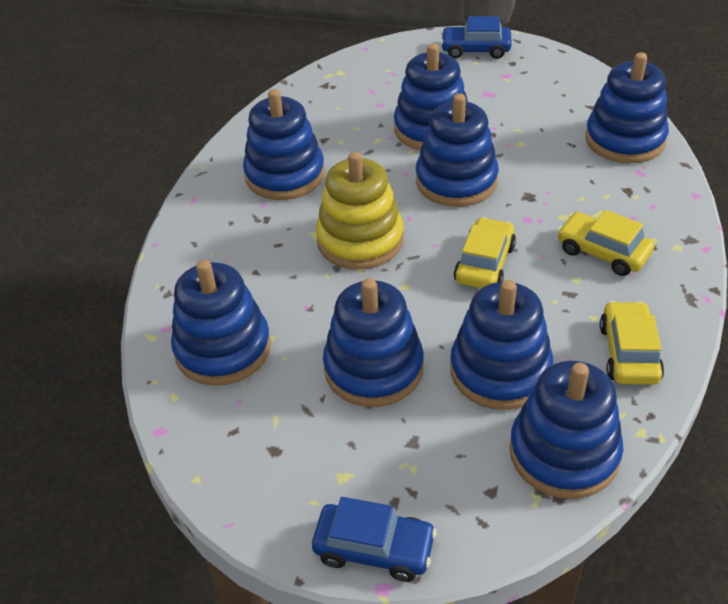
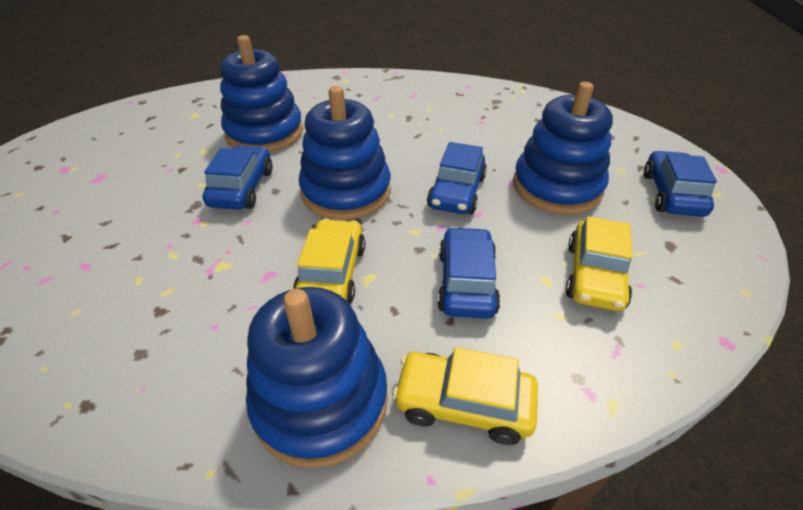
blue car: [312,497,437,582] [441,16,512,59] = 2 -> [203,145,273,209] [427,142,487,214] [437,227,501,319] [644,151,717,217] = 4
blue stacking toy: [171,260,271,386] [243,89,325,200] [323,278,424,407] [394,44,468,150] [416,93,499,207] [450,280,553,410] [509,361,624,499] [585,52,669,163] = 8 -> [220,35,303,152] [246,287,388,468] [299,86,391,220] [513,82,613,214] = 4
yellow stacking toy: [316,152,404,270] = 1 -> none = 0

